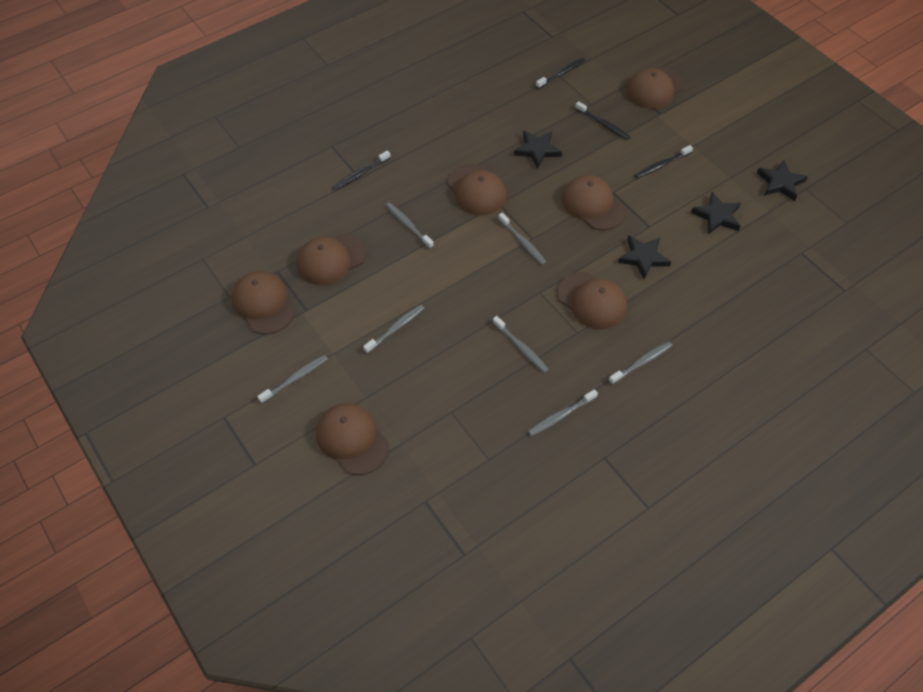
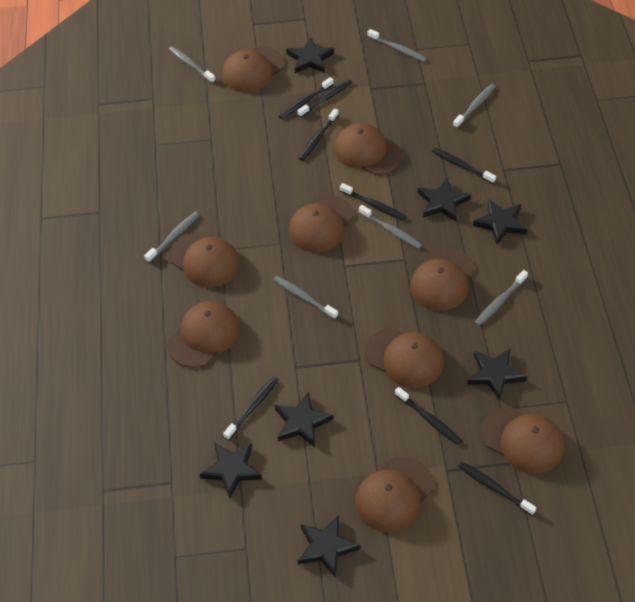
black star: [514,131,562,168] [618,235,671,279] [691,192,741,234] [757,160,808,201] = 4 -> [200,443,262,499] [274,393,333,447] [286,37,334,73] [298,515,360,577] [418,178,471,221] [467,349,527,401] [473,199,527,244] = 7
black toothbrush: [333,150,391,190] [536,58,585,89] [575,101,630,140] [635,145,693,178] = 4 -> [223,377,278,440] [279,77,334,119] [297,79,352,117] [299,109,339,161] [340,183,407,221] [395,387,462,445] [432,147,496,184] [458,462,536,515] = 8
brown cap: [232,271,295,334] [297,233,367,285] [316,403,389,475] [447,164,506,215] [557,272,627,329] [562,175,626,230] [626,67,685,109] = 7 -> [167,301,240,368] [169,232,240,287] [222,47,285,92] [289,195,354,252] [334,123,403,175] [355,457,433,532] [365,328,444,388] [410,249,475,311] [481,407,564,474] = 9

